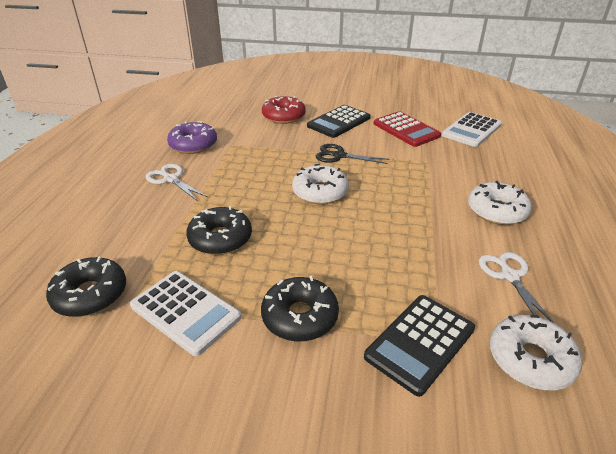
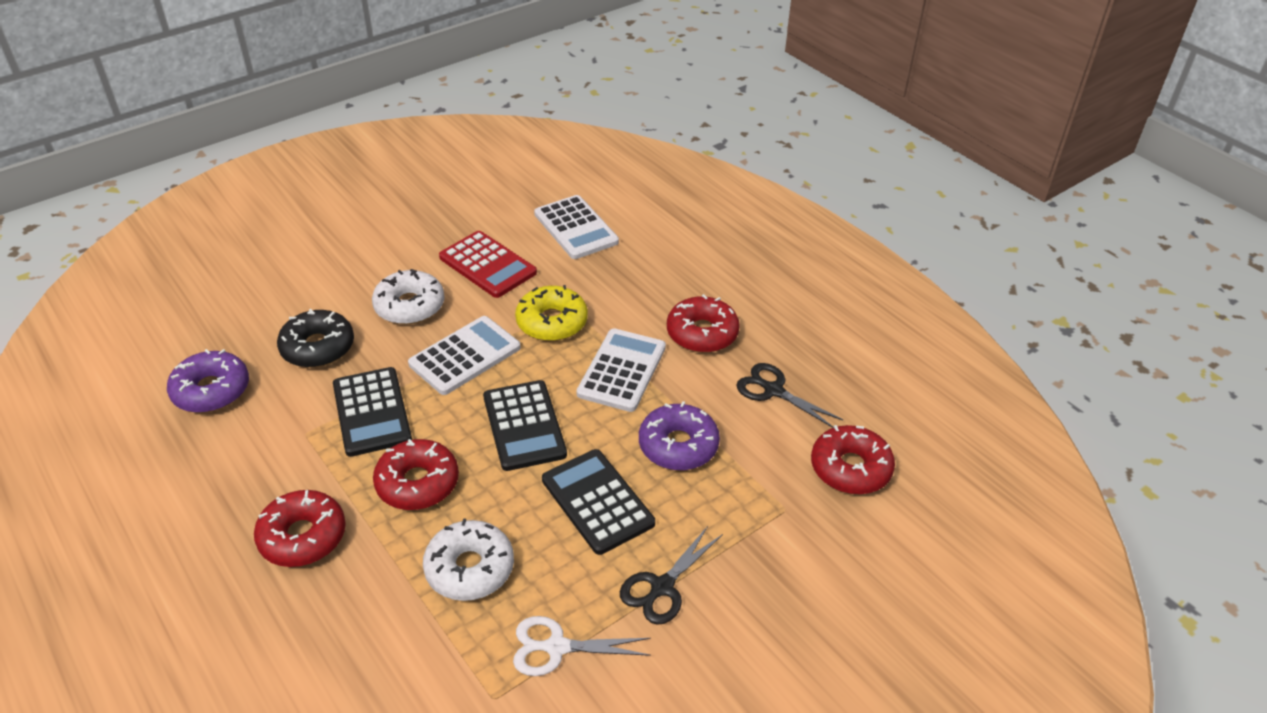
black calculator: [307,105,370,138] [364,295,475,397] = 2 -> [333,367,412,457] [483,380,567,471] [542,449,655,555] = 3
black donut: [46,256,126,317] [186,206,252,255] [261,276,339,342] = 3 -> [277,309,354,368] = 1
black scissors: [316,144,389,164] = 1 -> [620,526,723,625] [736,363,843,428] = 2
purple donut: [167,121,217,154] = 1 -> [167,349,249,413] [639,401,720,470] = 2
red donut: [262,96,306,124] = 1 -> [254,490,346,567] [373,439,459,510] [667,294,740,353] [811,425,895,494] = 4
white calculator: [130,271,241,356] [442,112,502,147] = 2 -> [408,316,521,395] [534,195,619,259] [576,328,666,412] = 3
white donut: [292,164,349,205] [468,181,532,225] [490,315,582,390] = 3 -> [372,269,445,324] [423,518,514,601] = 2
white scissors: [145,164,208,201] [479,252,554,323] = 2 -> [513,616,651,676] = 1
yellow donut: none = 0 -> [515,285,588,341] = 1

